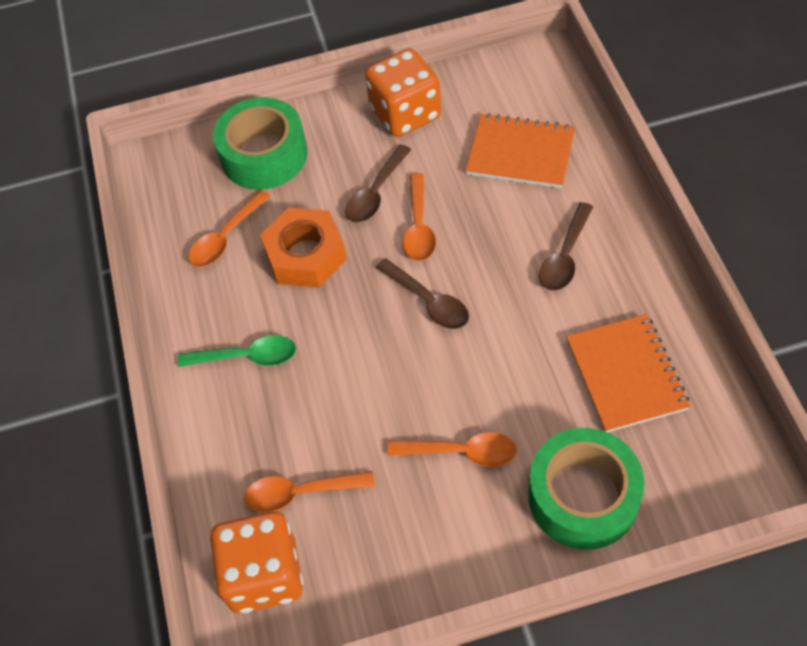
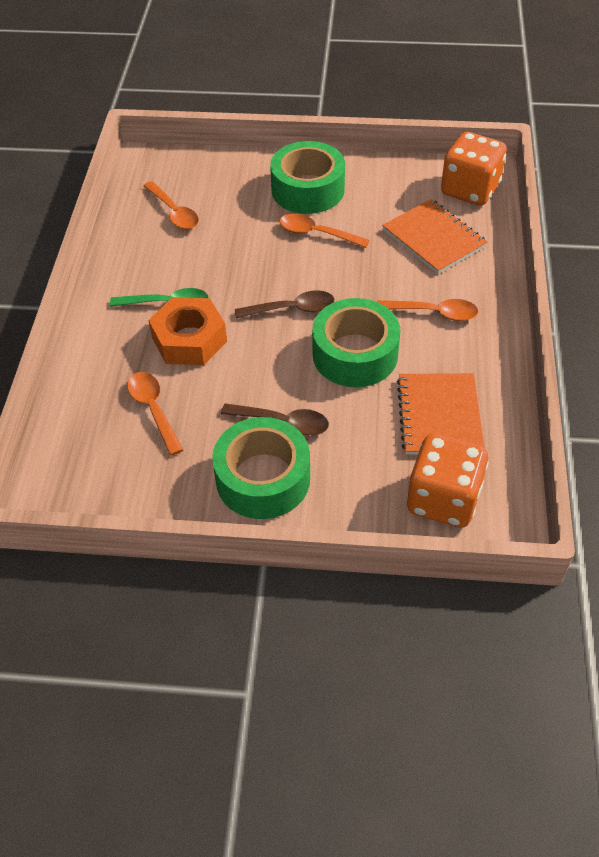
brown spoon: [345,144,412,223] [376,258,469,329] [539,202,593,291] = 3 -> [221,403,329,436] [235,290,334,318] = 2
green tape: [213,97,307,190] [529,428,645,550] = 2 -> [212,417,310,519] [270,141,345,214] [312,298,400,387] = 3

